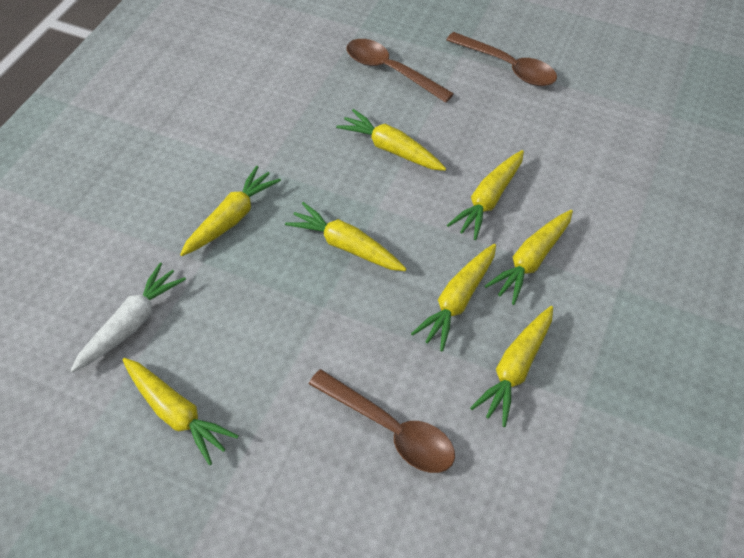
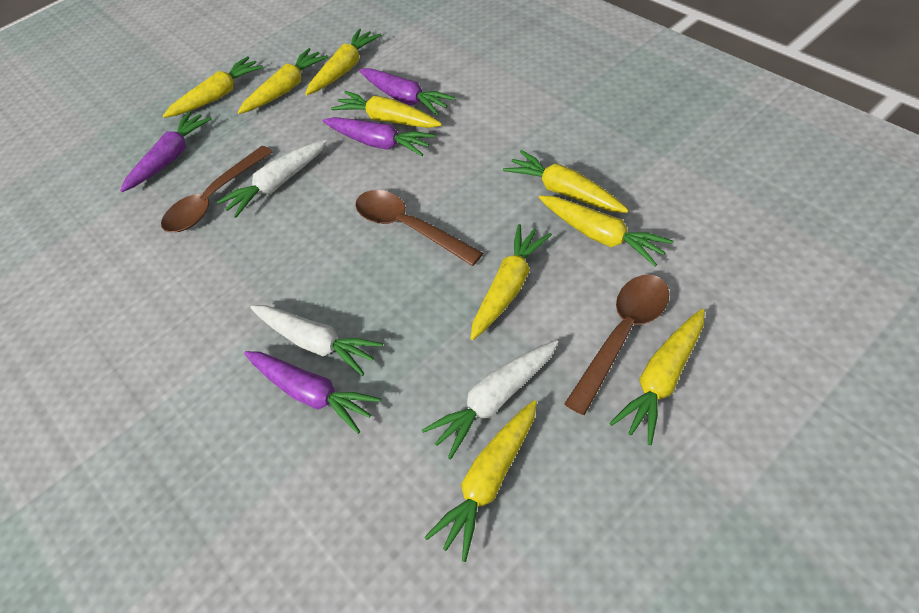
purple carrot: none = 0 -> [120,111,212,192] [244,351,381,434] [323,117,435,156] [359,68,456,116] = 4
white carrot: [70,263,186,372] = 1 -> [217,140,327,218] [250,305,383,376] [422,340,559,460] = 3
yellow carrot: [122,358,238,465] [180,166,281,256] [285,202,406,271] [336,109,446,171] [411,244,496,351] [447,150,524,240] [470,306,553,427] [485,210,573,305] = 8 -> [163,56,263,118] [238,48,328,114] [305,29,381,95] [331,91,442,128] [424,400,537,562] [470,224,552,340] [503,150,629,213] [539,196,673,266] [609,309,705,445] = 9

